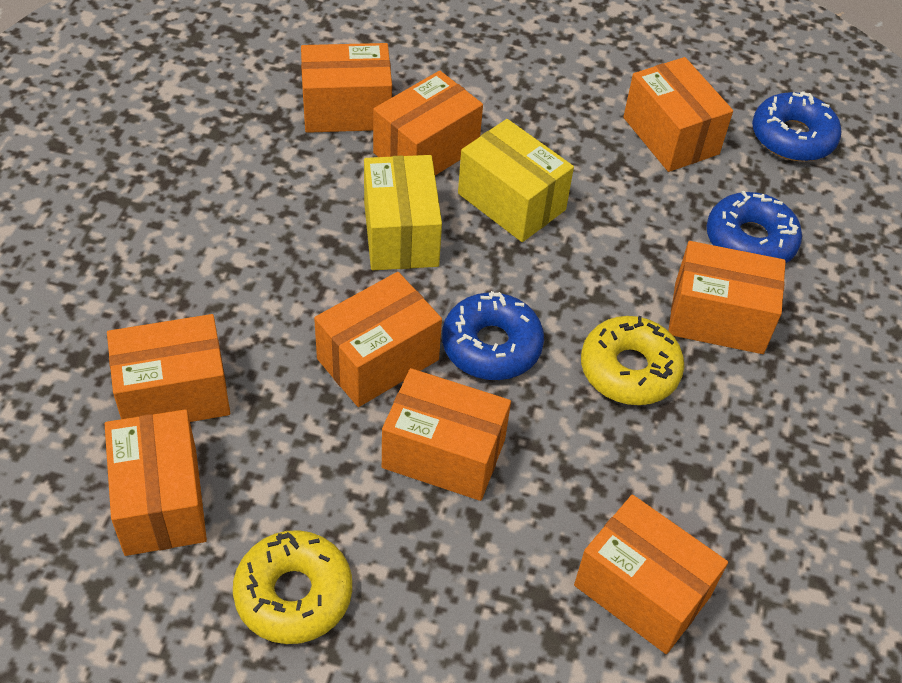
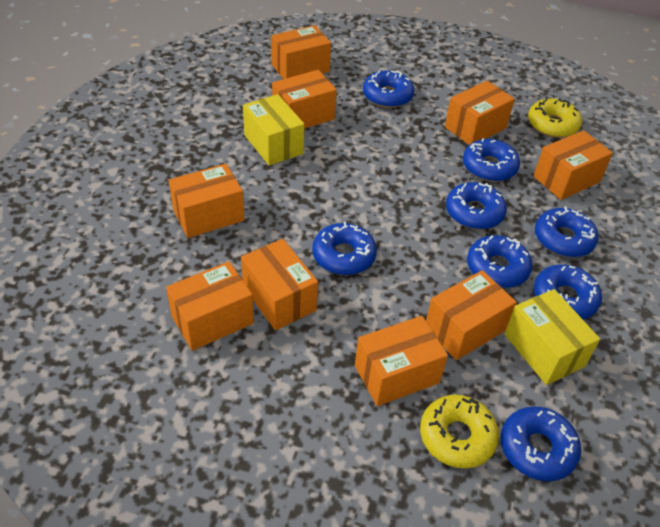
blue donut: [442,291,544,380] [707,191,802,263] [752,91,842,161] = 3 -> [312,222,377,275] [363,70,414,108] [446,182,507,230] [463,138,520,182] [467,235,533,288] [501,406,581,481] [534,264,602,319] [535,207,598,257] = 8

